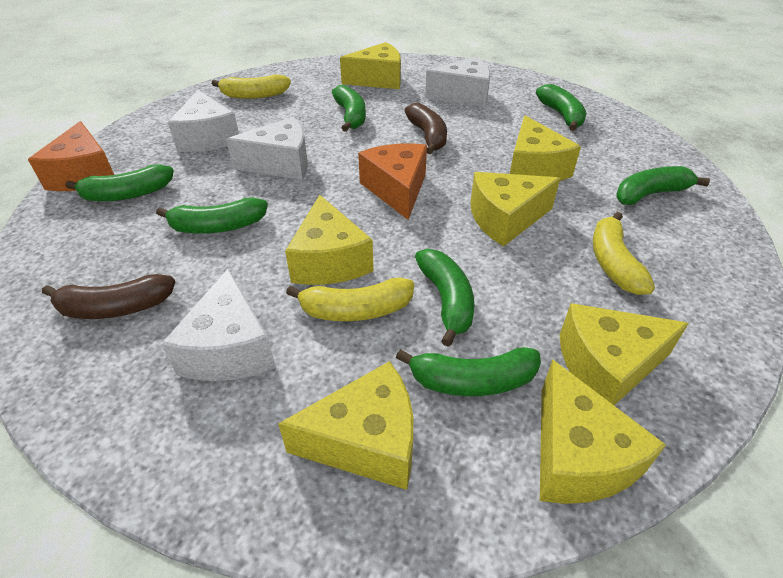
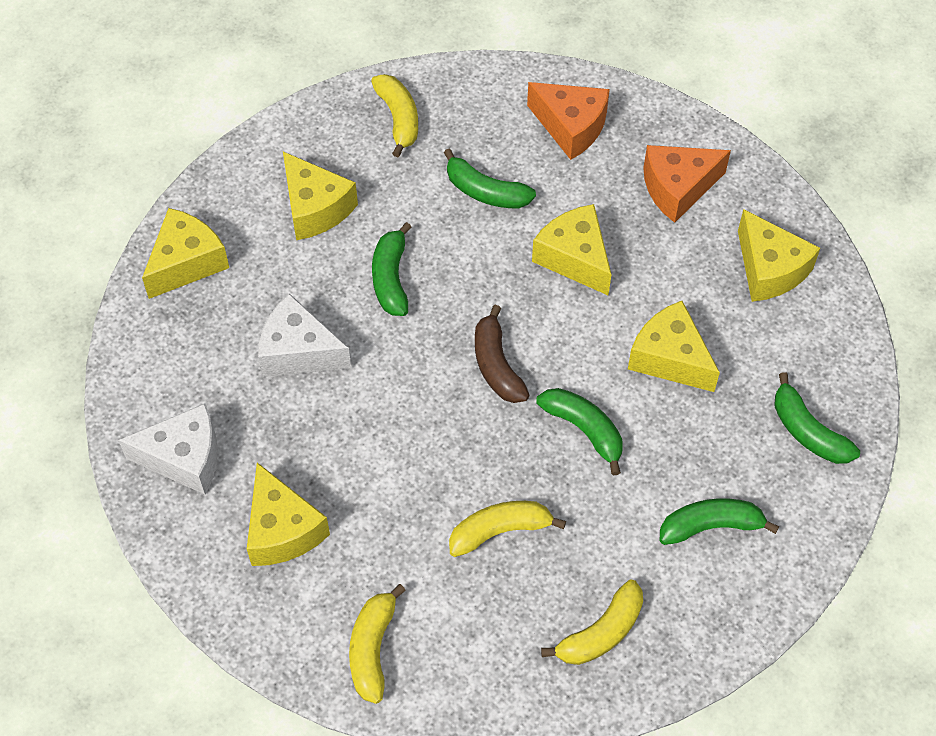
brown banana: [42,274,175,319] [405,103,447,154] = 2 -> [475,305,530,403] = 1
green banana: [66,164,174,201] [156,197,268,233] [332,85,366,132] [396,347,541,396] [415,249,474,347] [536,84,586,131] [617,166,710,205] = 7 -> [372,222,412,316] [444,149,536,209] [536,388,623,475] [660,498,779,545] [774,372,860,464] = 5
white cheese: [161,268,276,381] [168,90,239,152] [226,117,308,180] [425,57,490,107] = 4 -> [118,403,218,494] [258,293,351,377] = 2
yellow banana: [212,74,291,99] [286,277,414,321] [593,212,655,295] = 3 -> [349,584,406,704] [371,74,418,157] [449,501,566,557] [541,580,643,665] = 4
yellow cheese: [278,361,413,490] [285,195,374,285] [340,42,401,89] [470,172,560,247] [510,115,581,181] [540,360,666,504] [560,303,689,405] = 7 -> [142,208,229,299] [247,463,330,566] [283,152,358,240] [532,204,612,295] [628,301,720,392] [738,209,820,302] = 6

